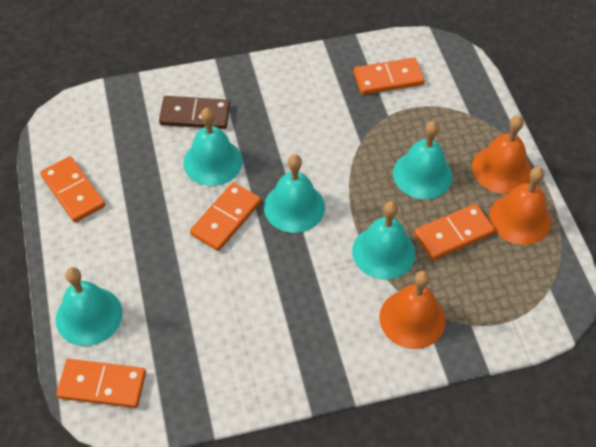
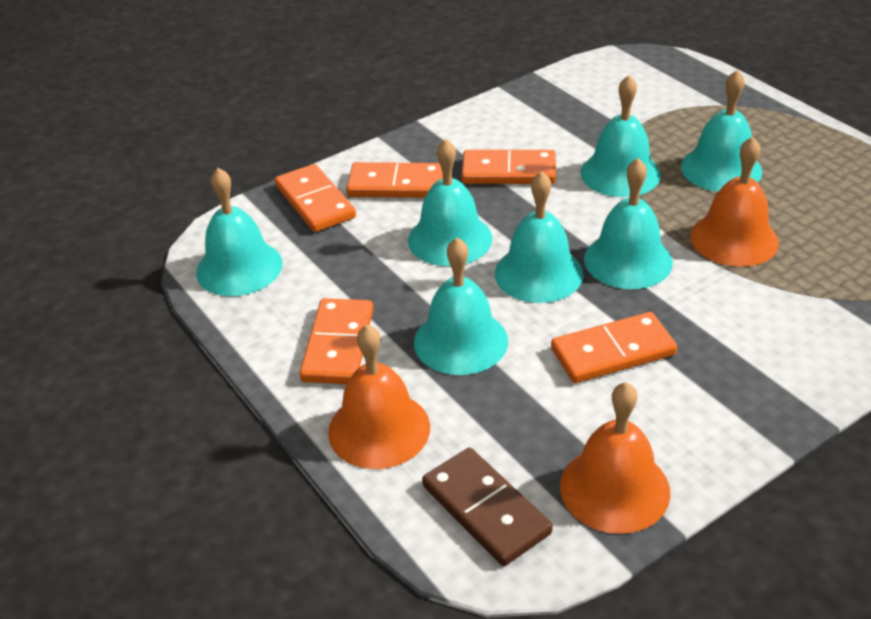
turquoise bell: [56,267,122,346] [183,108,242,186] [264,154,325,233] [352,201,415,280] [393,121,452,199] = 5 -> [196,168,282,296] [408,139,493,266] [414,238,508,375] [495,171,583,303] [580,75,661,197] [584,158,673,289] [681,70,763,192] = 7

